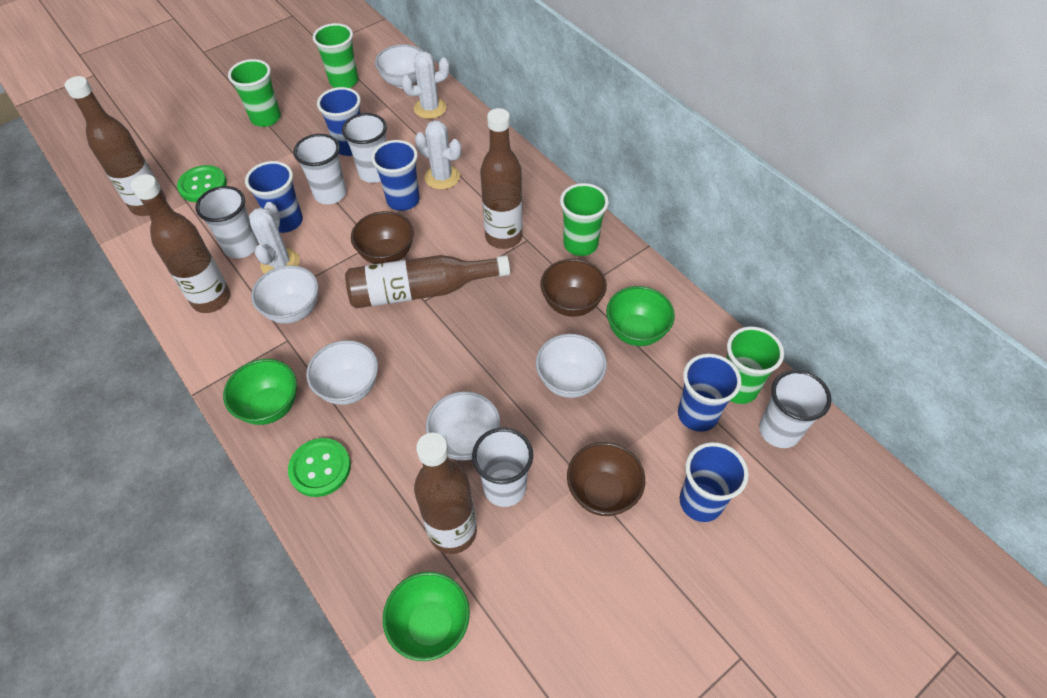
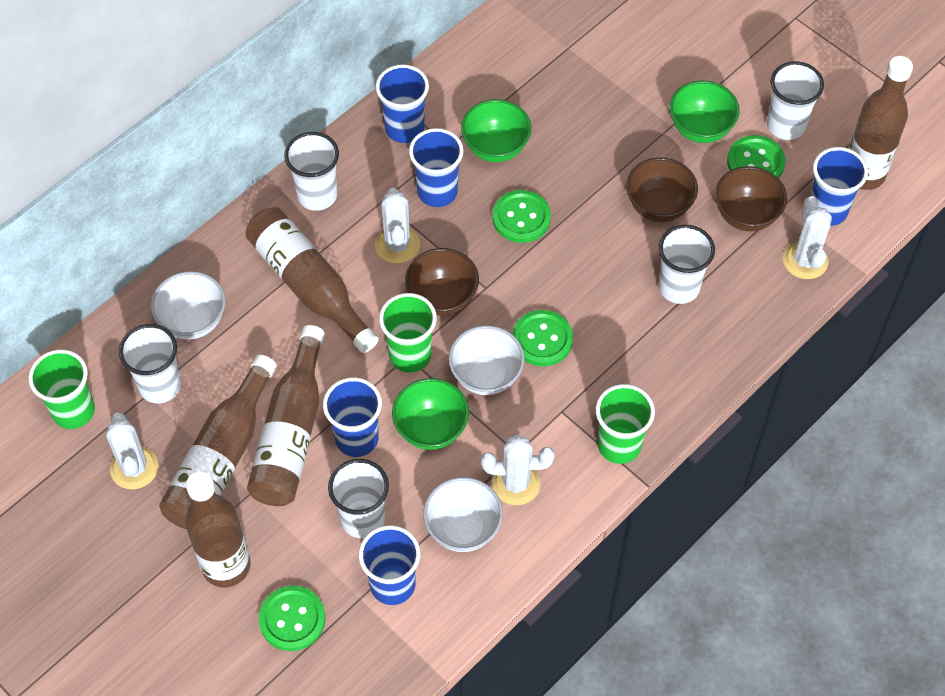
green button: [177,165,227,202] [288,438,351,497] = 2 -> [258,586,325,651] [492,190,551,243] [513,310,573,366] [727,135,786,178] = 4
green cup: [228,59,281,127] [313,23,358,88] [560,183,609,256] [727,326,784,404] = 4 -> [28,349,95,429] [379,293,437,372] [596,384,655,464] = 3
white bowl: [251,265,318,324] [306,340,378,405] [375,44,423,89] [426,391,501,461] [536,334,607,398] = 5 -> [151,271,225,340] [423,477,503,552] [449,325,525,395] = 3
white cactus: [249,202,300,274] [401,51,450,119] [415,120,461,190] = 3 -> [106,412,159,489] [375,188,420,264] [481,435,554,505] [783,196,832,279] = 4

